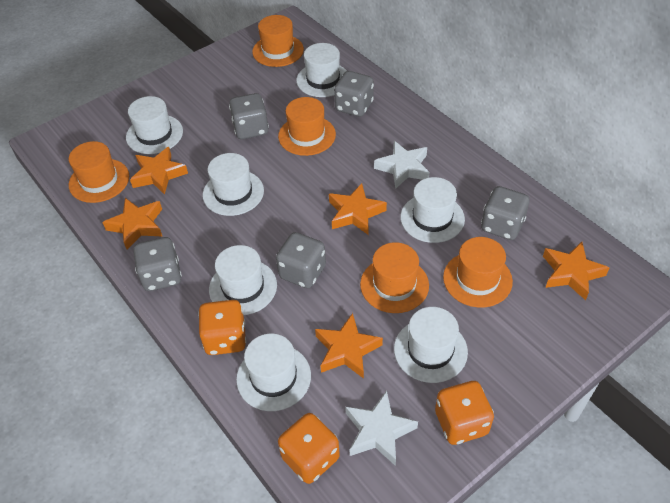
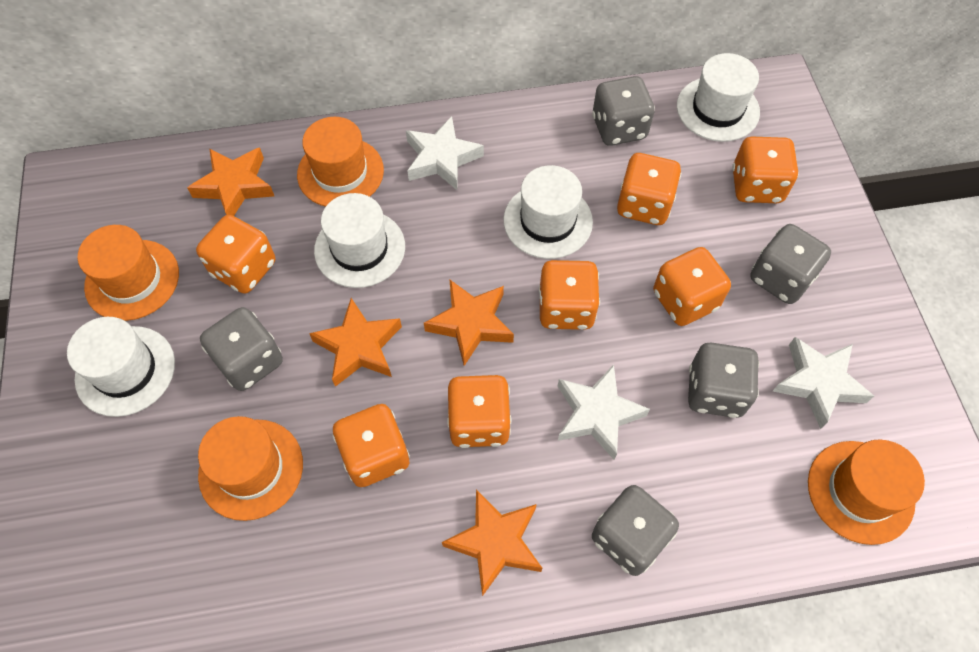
orange dice: [198,300,247,355] [278,413,340,484] [435,381,494,445] = 3 -> [196,215,275,294] [332,404,410,487] [447,375,511,448] [539,260,600,330] [617,153,681,225] [653,247,731,326] [732,137,799,203] = 7
orange hat: [69,141,129,203] [252,15,304,67] [278,97,336,156] [360,242,429,313] [443,237,513,308] = 5 -> [78,225,179,321] [198,416,303,521] [297,117,384,207] [808,439,925,545] = 4
orange star: [102,198,163,250] [130,147,188,195] [315,313,383,379] [329,183,387,235] [543,242,609,300] = 5 -> [187,147,274,216] [309,298,402,387] [424,279,514,366] [442,489,542,596] = 4
white hat: [126,96,183,154] [203,153,264,216] [209,245,277,315] [236,334,311,411] [296,43,347,97] [394,307,468,383] [400,177,465,243] = 7 -> [67,317,175,417] [314,193,405,288] [503,165,593,259] [677,53,760,142] = 4
white star: [345,391,418,466] [374,141,430,189] = 2 -> [406,116,484,190] [558,364,650,460] [773,337,874,429] = 3

